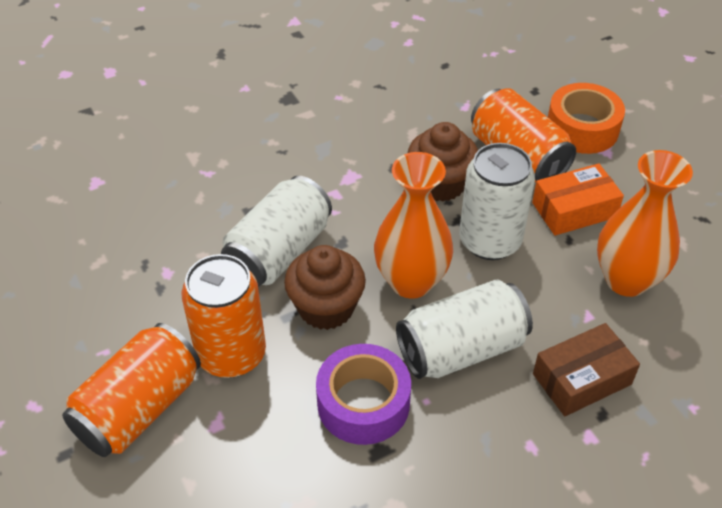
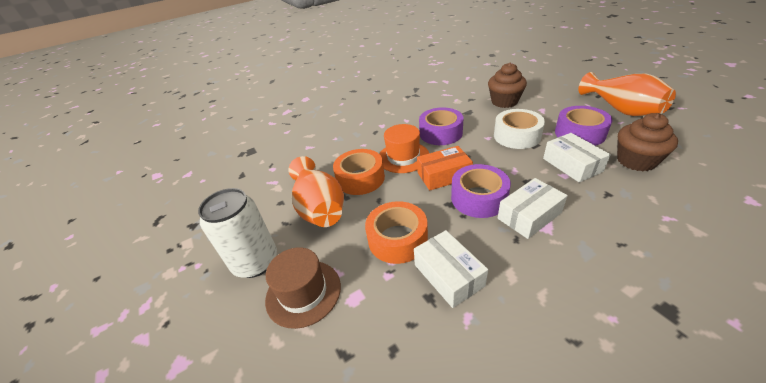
brown box: [533,323,640,416] = 1 -> none = 0
brown hat: none = 0 -> [265,247,341,329] = 1
orange can: [62,323,201,457] [182,254,266,378] [471,88,576,182] = 3 -> none = 0
orange hat: none = 0 -> [379,124,429,173] = 1
orange tape: [548,83,625,154] = 1 -> [333,149,385,195] [365,201,428,264] = 2
purple tape: [316,344,411,445] = 1 -> [419,107,464,145] [451,164,511,218] [555,106,613,146] = 3
white box: none = 0 -> [414,230,488,308] [498,178,568,239] [543,133,611,183] = 3
white can: [221,176,332,287] [396,280,533,379] [459,143,535,260] = 3 -> [198,188,277,278] = 1
white tape: none = 0 -> [494,109,545,149] = 1

